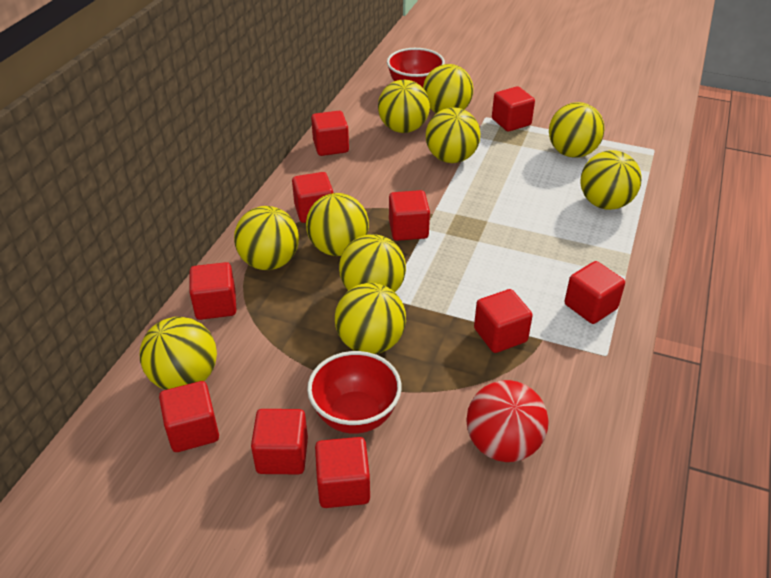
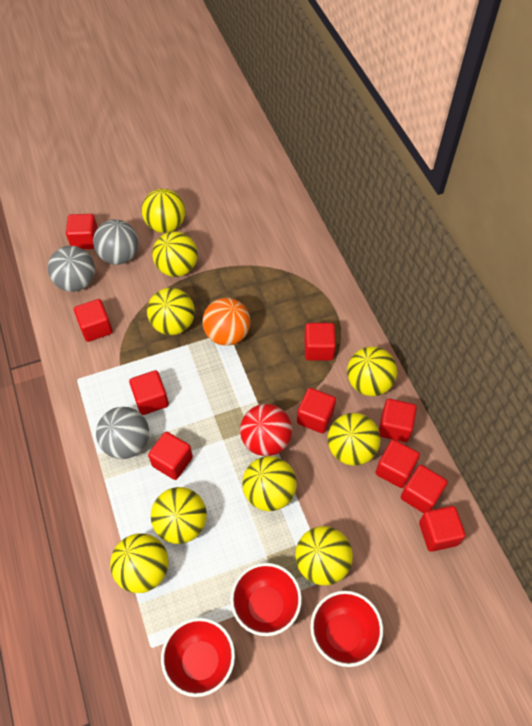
grey ball: none = 0 -> [48,246,95,292] [93,219,139,265] [96,407,149,459] = 3
orange ball: none = 0 -> [202,298,250,346] = 1
red bowl: [307,351,402,434] [387,48,445,87] = 2 -> [161,618,235,697] [230,563,302,636] [310,591,383,667] = 3
yellow ball: [140,317,217,390] [234,206,299,270] [306,193,369,256] [335,283,406,354] [339,234,406,292] [378,80,430,133] [423,64,473,113] [426,107,480,163] [549,102,605,158] [581,150,642,210] = 10 -> [110,533,169,593] [142,189,185,233] [147,288,195,335] [151,487,207,544] [152,231,198,277] [242,456,297,511] [295,526,353,586] [328,413,381,466] [347,346,397,396] = 9

